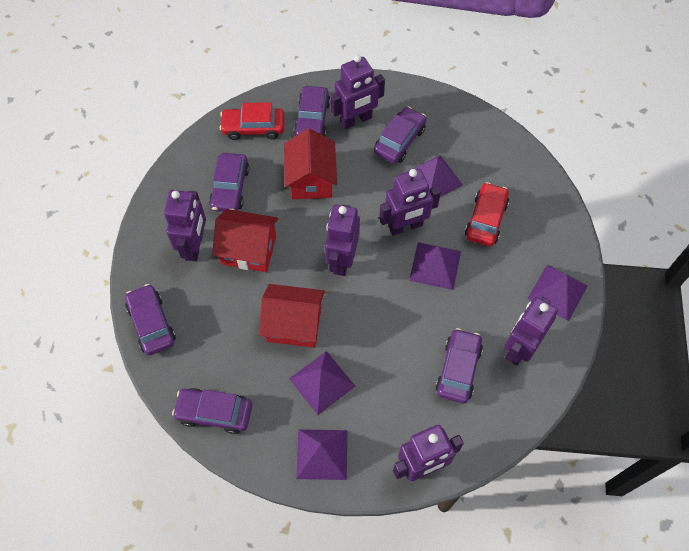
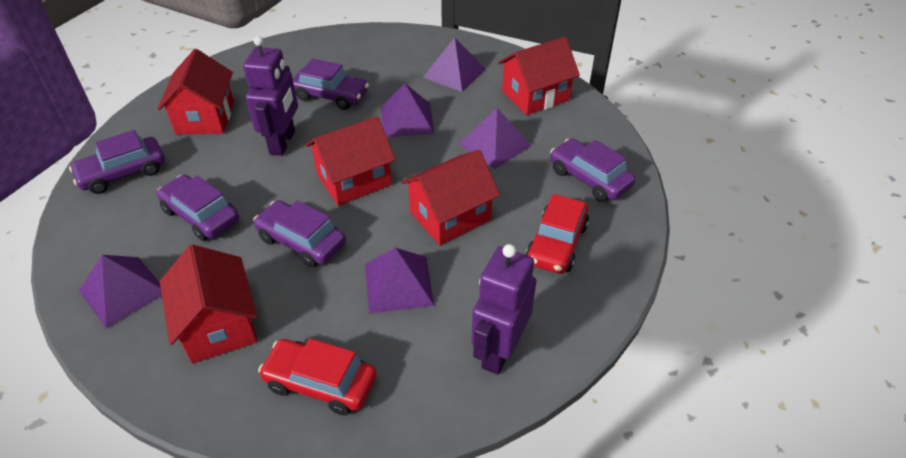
purple car: [125,284,176,355] [172,388,252,434] [209,153,249,212] [294,86,331,136] [374,106,427,164] [435,328,483,404] = 6 -> [69,130,165,194] [157,174,239,241] [253,200,346,267] [293,58,369,110] [550,138,636,202] = 5
purple robot: [164,190,206,261] [325,204,360,276] [331,55,385,129] [379,169,441,236] [393,425,464,481] [504,297,558,365] = 6 -> [243,36,298,156] [471,244,536,375] = 2
red house: [212,209,278,272] [259,284,325,348] [284,129,337,199] = 3 -> [157,49,234,134] [160,244,257,363] [306,116,396,206] [401,150,500,245] [498,37,580,115] = 5

